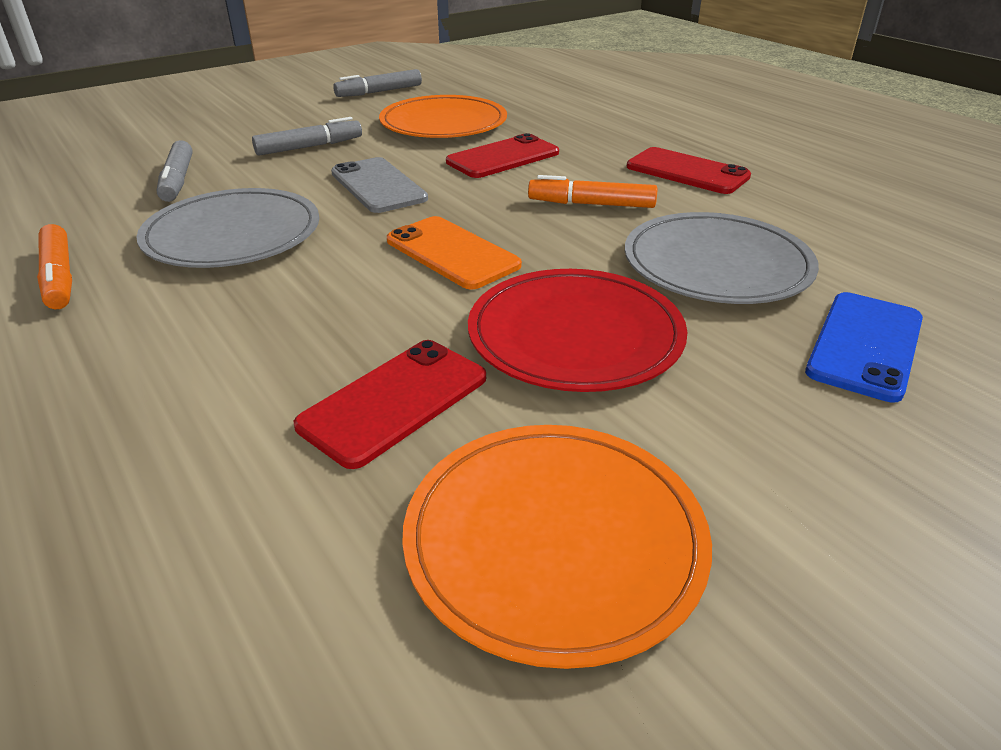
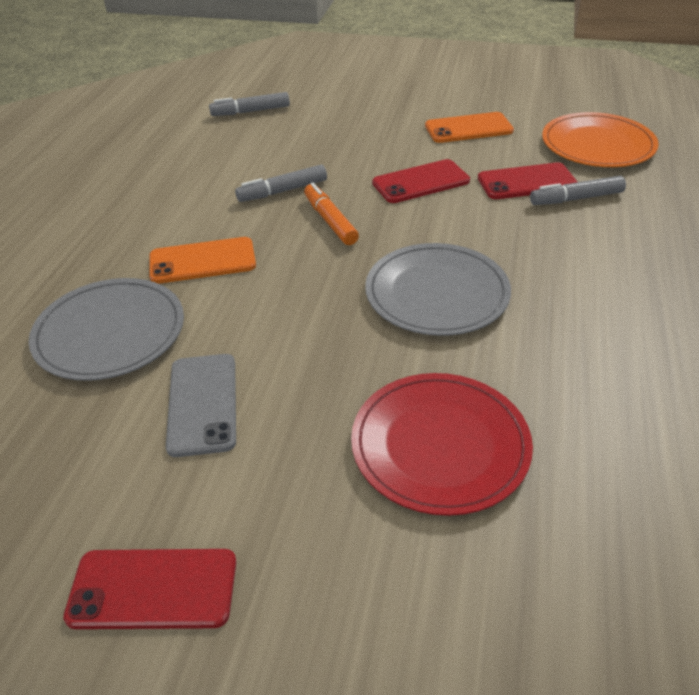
blue phone: [805,292,923,403] = 1 -> none = 0
orange marker: [37,224,72,309] [528,175,657,208] = 2 -> [304,183,359,245] = 1
orange phone: [387,216,522,290] = 1 -> [149,237,256,284] [425,112,514,143] = 2
orange plate: [379,95,507,138] [402,425,712,669] = 2 -> [542,112,659,167] = 1

